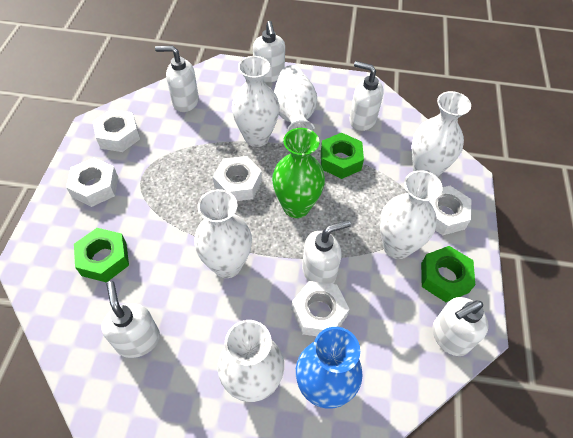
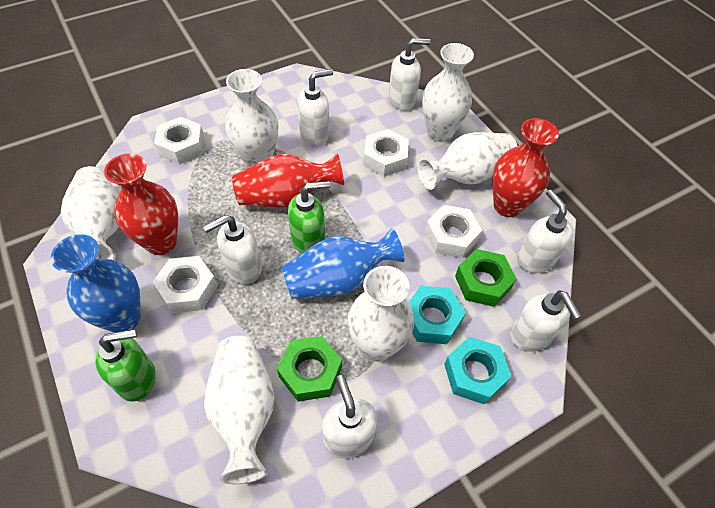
blue vase: [296,327,363,409] = 1 -> [51,234,140,333] [281,228,404,299] = 2
green nut: [74,228,129,283] [321,133,364,179] [421,246,475,302] = 3 -> [277,336,342,402] [455,249,517,307] = 2
green soap dispenser: none = 0 -> [95,329,156,402] [288,181,331,254] = 2
green vase: [272,128,325,218] = 1 -> none = 0
red vase: none = 0 -> [104,153,178,255] [232,153,344,208] [492,118,559,217] = 3
turquoise nut: none = 0 -> [408,286,466,344] [444,337,511,405] = 2
white nut: [66,157,118,207] [92,109,140,152] [213,156,262,201] [291,281,349,336] [429,186,471,235] = 5 -> [153,256,217,313] [154,116,204,165] [363,129,409,177] [425,205,482,258] = 4

